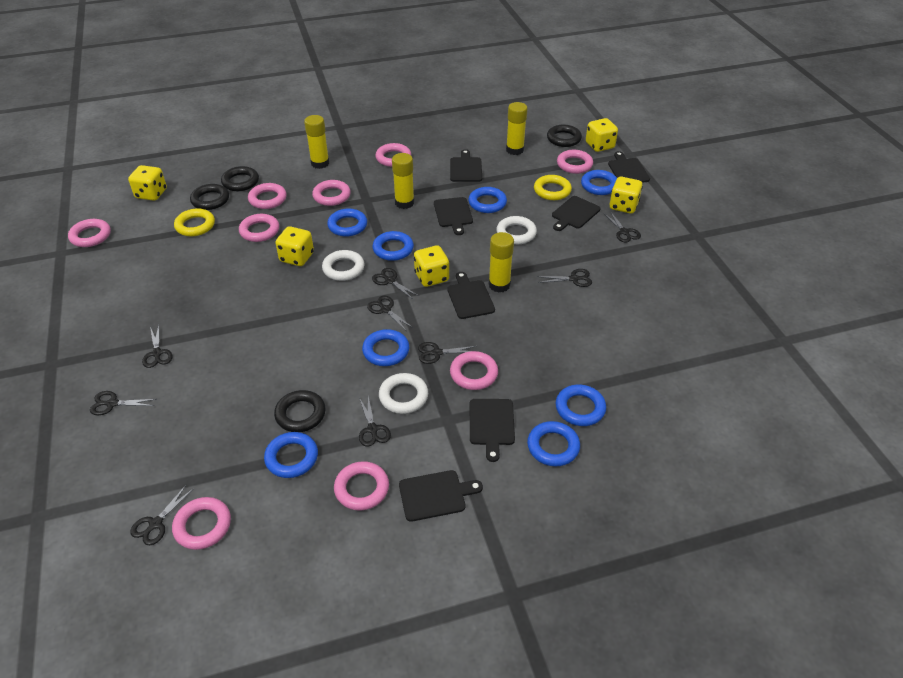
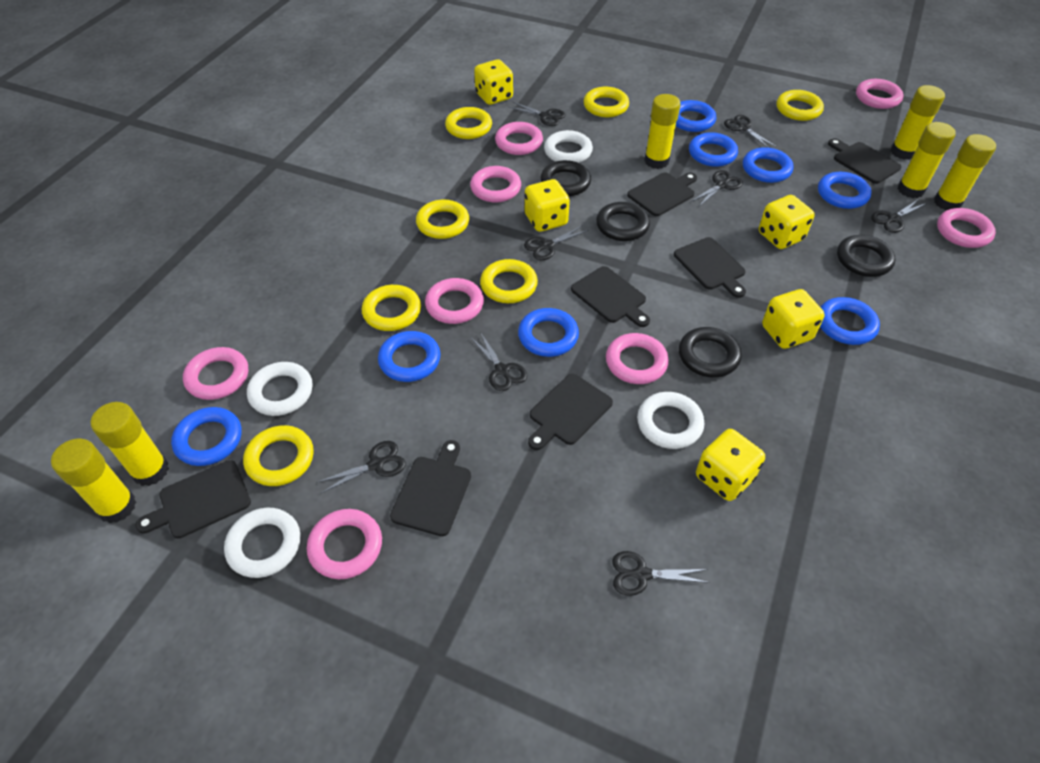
black scissors: [90,391,156,415] [130,485,194,545] [142,325,173,368] [359,397,391,447] [367,296,413,330] [372,268,419,299] [418,342,476,364] [537,269,592,287] [603,211,641,243] = 9 -> [316,441,406,493] [471,332,527,391] [509,102,566,126] [524,225,589,260] [612,551,710,596] [691,170,743,206] [724,115,776,148] [871,199,927,233] = 8
pink ring: [68,219,111,247] [172,497,231,550] [239,214,279,242] [248,183,287,209] [312,180,351,206] [334,461,389,511] [375,143,411,167] [450,351,498,390] [557,150,593,174] = 9 -> [183,347,248,400] [307,509,382,579] [425,278,484,324] [470,166,521,202] [495,122,543,155] [606,333,669,384] [856,79,903,109] [937,208,996,248] = 8
white ring: [322,250,365,281] [379,373,428,414] [496,216,537,244] = 3 -> [224,508,300,578] [247,362,313,416] [544,130,593,163] [637,392,705,449] = 4
yellow glue stick: [304,115,329,169] [392,153,414,209] [489,232,514,292] [506,102,528,155] = 4 -> [51,439,136,523] [91,402,169,486] [644,94,681,169] [890,85,945,160] [898,122,956,198] [934,134,996,210] = 6
yellow ring: [174,208,215,236] [534,175,572,200] = 2 -> [243,425,314,486] [362,285,421,331] [416,199,469,239] [445,107,492,139] [480,259,538,303] [584,87,629,117] [777,90,824,121] = 7

